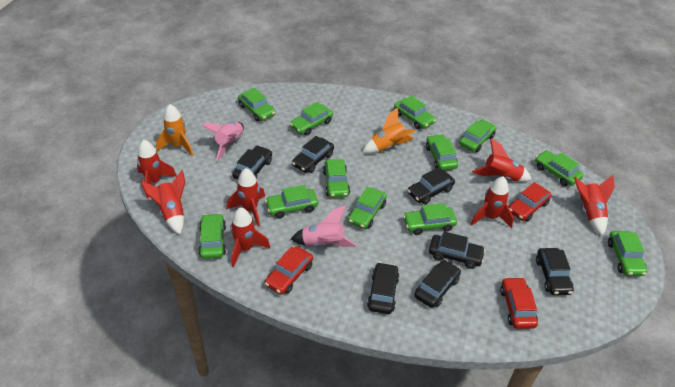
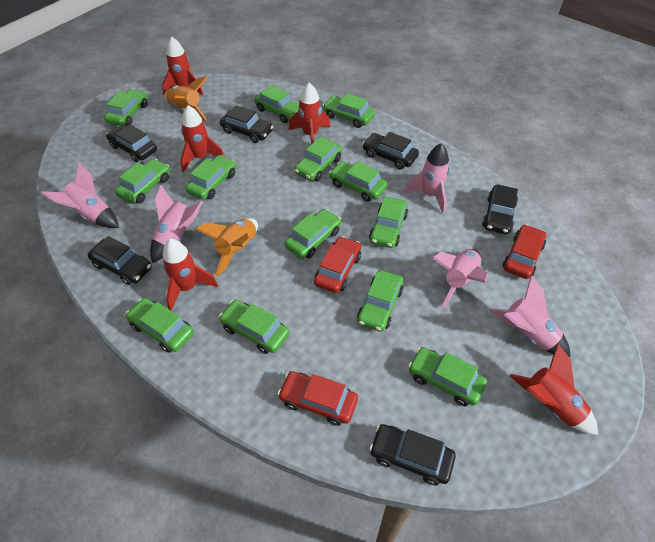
black car: [233,145,272,180] [292,136,334,173] [367,262,399,314] [407,167,455,205] [414,260,461,308] [429,232,485,269] [536,248,574,295] = 7 -> [88,236,152,285] [106,124,157,162] [220,105,273,143] [362,132,419,169] [369,424,456,485] [482,184,518,234] = 6
green car: [198,213,226,259] [238,88,276,121] [265,185,318,219] [290,102,333,135] [323,159,350,198] [348,187,387,229] [394,95,436,129] [403,203,457,235] [426,134,458,171] [459,119,497,152] [535,150,584,186] [608,231,648,276] = 12 -> [104,89,148,126] [115,159,170,204] [126,298,194,353] [185,155,236,200] [219,300,289,354] [254,85,299,123] [285,209,341,258] [294,137,342,181] [323,93,375,128] [329,161,387,201] [357,270,403,332] [369,197,408,248] [408,347,487,406] = 13
pink rocket: [201,121,244,161] [291,205,357,247] = 2 -> [41,163,119,228] [150,185,203,263] [404,143,450,214] [432,249,488,308] [489,275,570,357] = 5
red rocket: [137,140,177,199] [140,170,185,234] [227,168,265,227] [230,207,270,267] [471,176,514,228] [472,138,532,182] [574,175,615,236] = 7 -> [162,37,204,96] [162,239,218,311] [180,105,225,172] [289,83,330,145] [510,343,598,435] = 5

